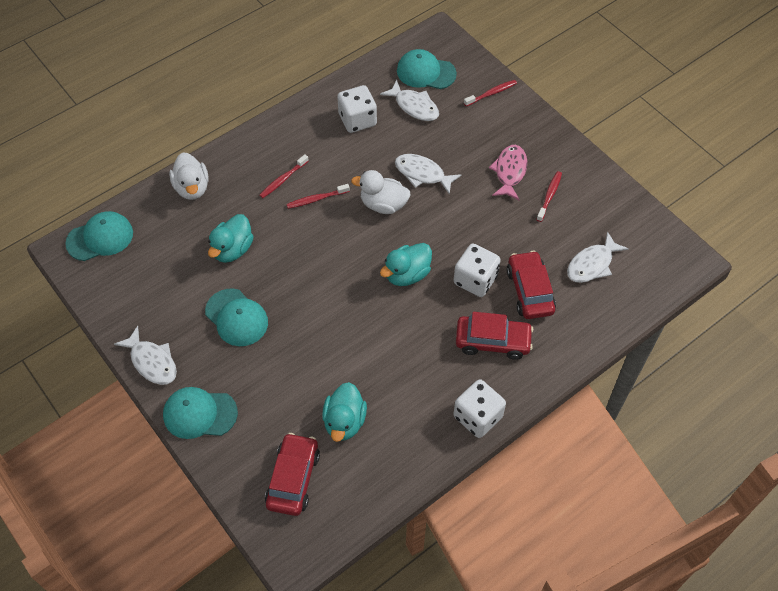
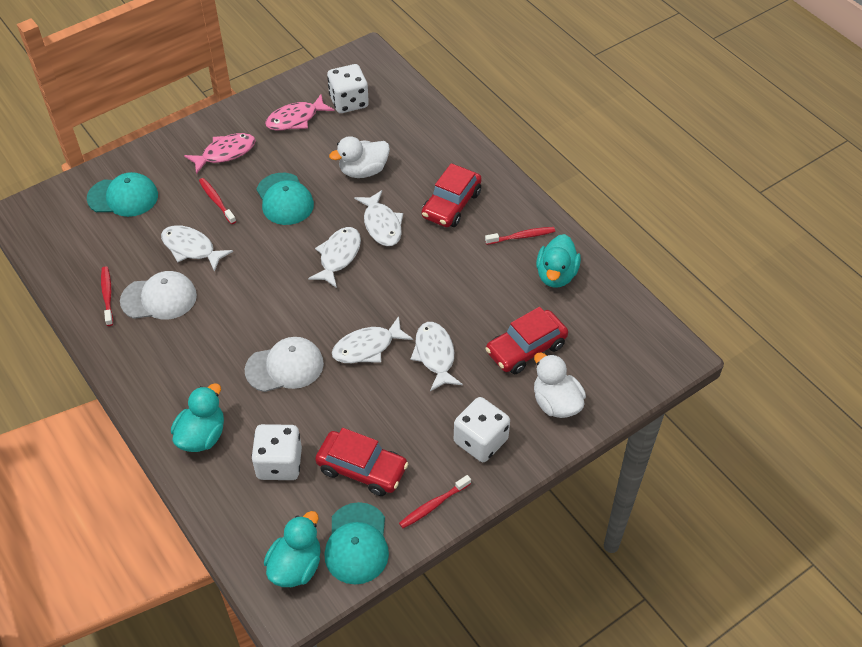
pink fish: [489,145,527,200] = 1 -> [184,133,256,174] [265,94,335,131] = 2
turquoise cap: [65,211,133,261] [163,387,238,439] [205,288,268,346] [397,49,457,89] = 4 -> [87,172,158,217] [257,173,314,225] [324,502,389,584] = 3
white cap: none = 0 -> [120,271,197,320] [245,337,324,392] = 2
white fish: [114,326,177,385] [380,80,439,121] [395,154,461,194] [567,231,629,283] = 4 -> [161,225,233,272] [308,227,361,288] [332,316,413,363] [354,190,403,246] [411,322,463,391] = 5

